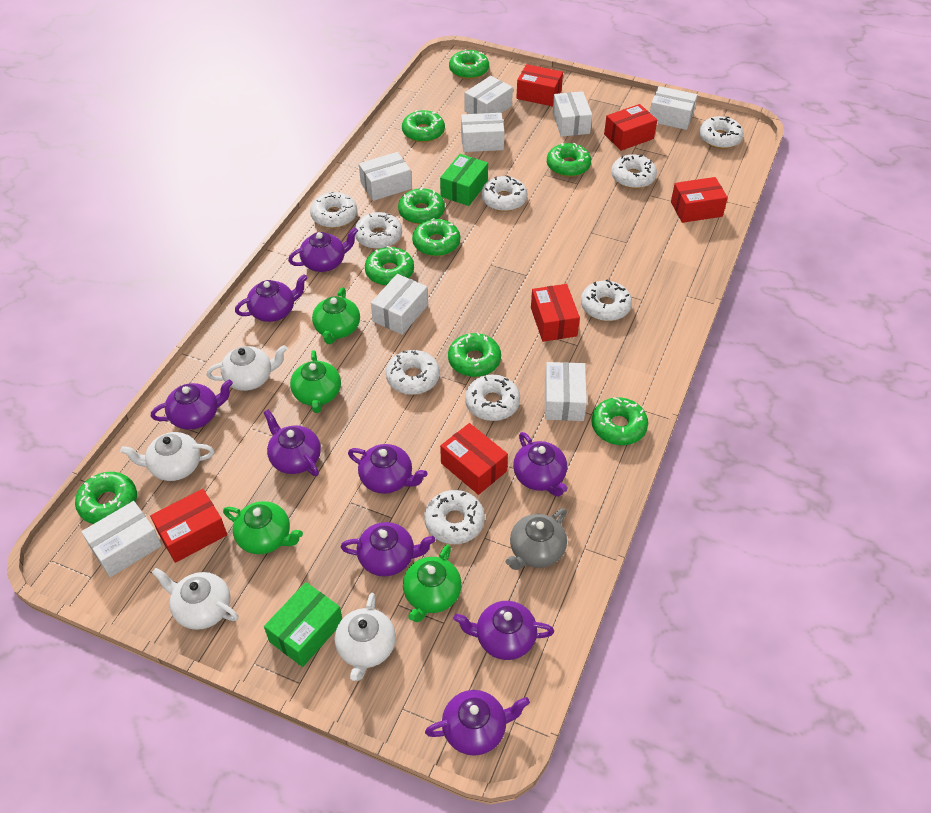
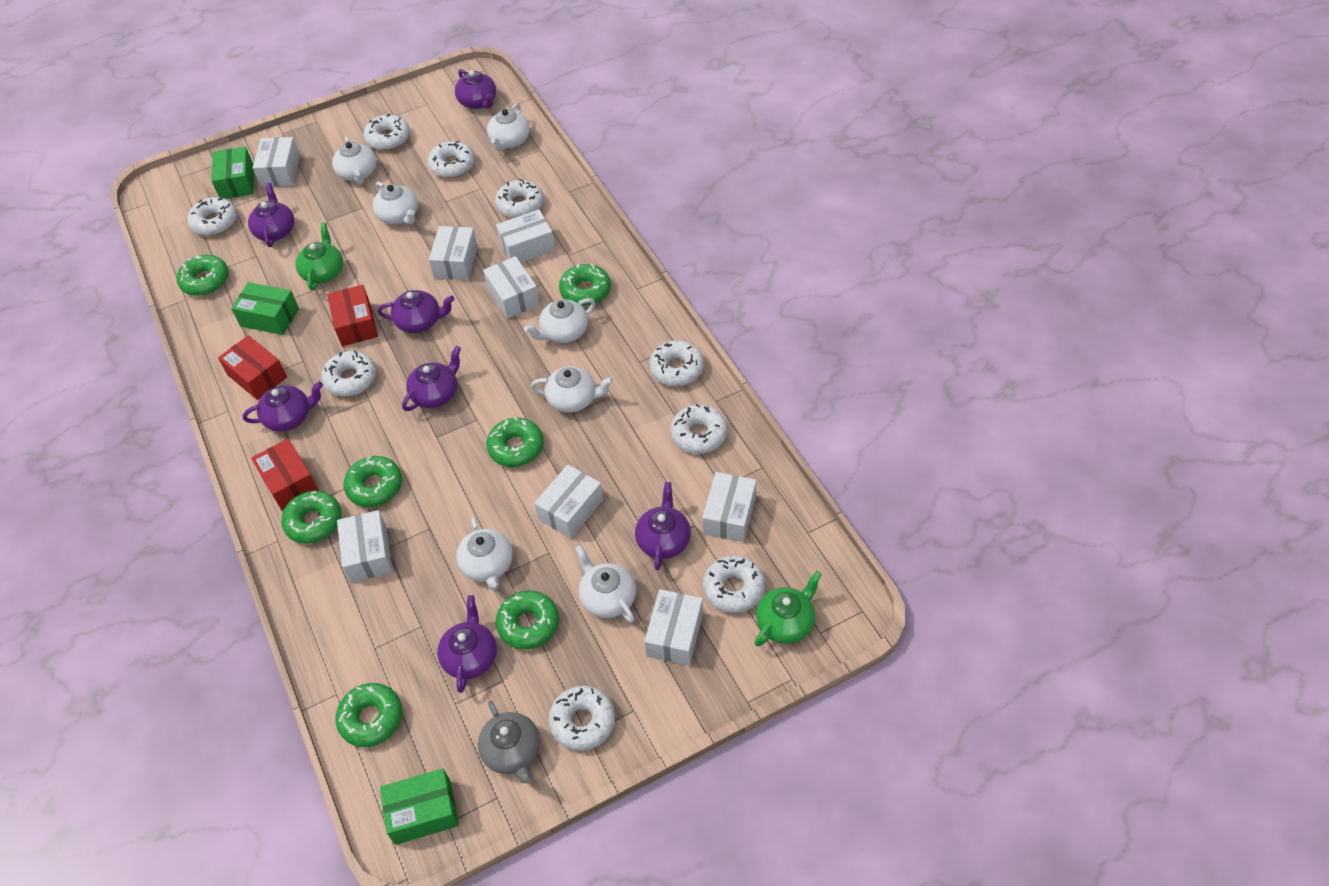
green box: [264,582,342,667] [440,154,488,206] = 2 -> [211,147,254,199] [231,282,299,335] [380,768,459,845] = 3
green donut: [75,472,137,524] [365,246,414,286] [398,187,445,224] [402,110,445,142] [412,218,460,256] [448,332,501,377] [449,49,489,79] [547,143,591,177] [591,397,648,445] = 9 -> [177,255,229,296] [281,491,342,544] [335,683,402,747] [344,456,402,507] [486,417,544,467] [496,590,559,650] [559,263,611,306] = 7
green teapot: [223,501,303,554] [290,350,341,413] [312,287,360,344] [403,544,462,622] = 4 -> [296,222,343,290] [754,571,822,646] = 2
purple teapot: [151,380,233,430] [235,274,308,322] [263,410,321,476] [288,227,358,272] [341,522,435,577] [348,444,427,494] [425,690,530,756] [453,601,554,660] [513,432,568,497] = 9 -> [243,382,323,432] [248,183,294,247] [377,290,455,333] [402,346,461,411] [437,595,497,693] [455,69,496,109] [635,482,691,570] = 7
red box: [150,489,227,563] [440,423,508,495] [516,64,563,107] [531,284,580,342] [604,104,657,151] [671,177,728,223] = 6 -> [218,335,287,400] [251,439,319,511] [327,285,378,347] = 3
white teapot: [120,432,214,481] [152,568,239,630] [207,345,287,391] [335,593,396,681] = 4 -> [332,136,376,184] [373,182,418,224] [456,517,513,590] [487,103,530,151] [524,298,595,343] [531,366,613,413] [575,545,636,623] = 7

